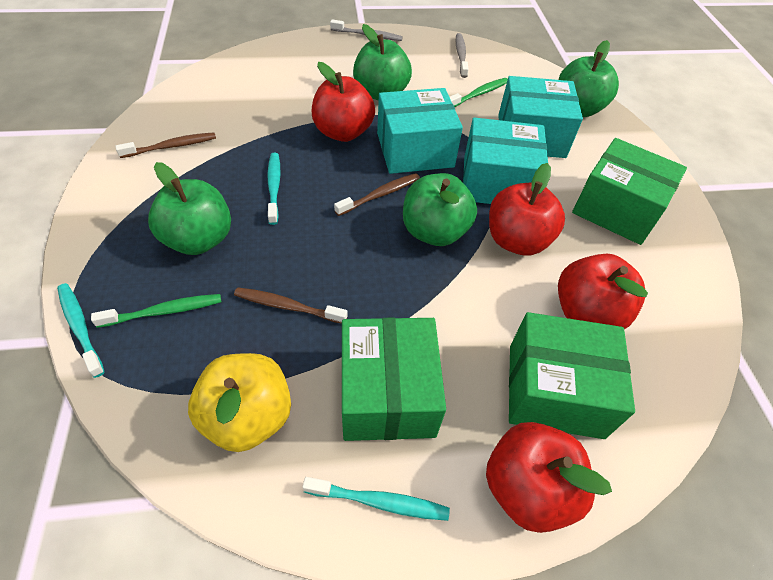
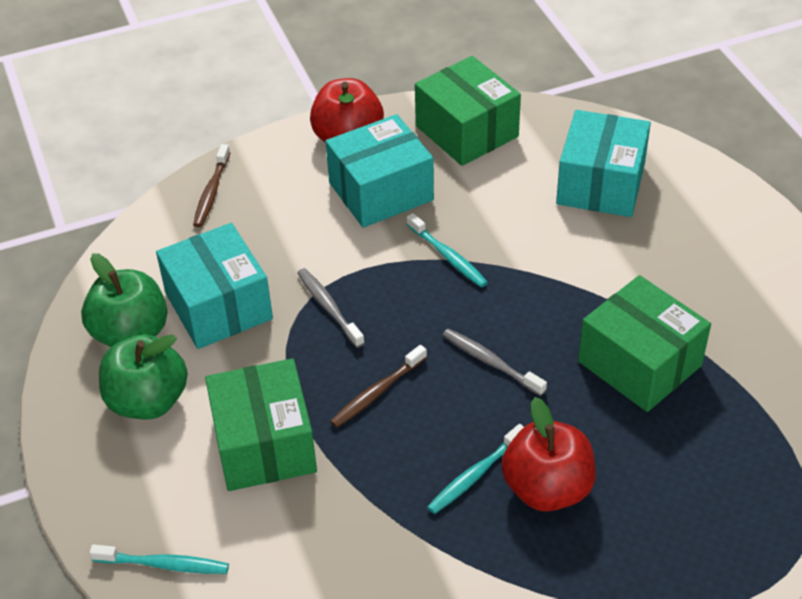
brown toothbrush: [115,132,216,158] [234,287,348,324] [334,173,420,216] = 3 -> [193,144,230,227] [330,345,427,428] = 2
green apple: [148,162,231,255] [353,24,412,100] [403,173,477,246] [559,40,619,117] = 4 -> [81,253,167,347] [99,334,188,419] = 2
green toothbrush: [91,294,221,328] [450,78,508,107] = 2 -> none = 0
red apple: [312,62,375,142] [486,422,612,533] [489,163,565,255] [558,254,648,329] = 4 -> [310,78,384,143] [501,397,596,512] = 2
yellow apple: [188,353,291,452] = 1 -> none = 0

